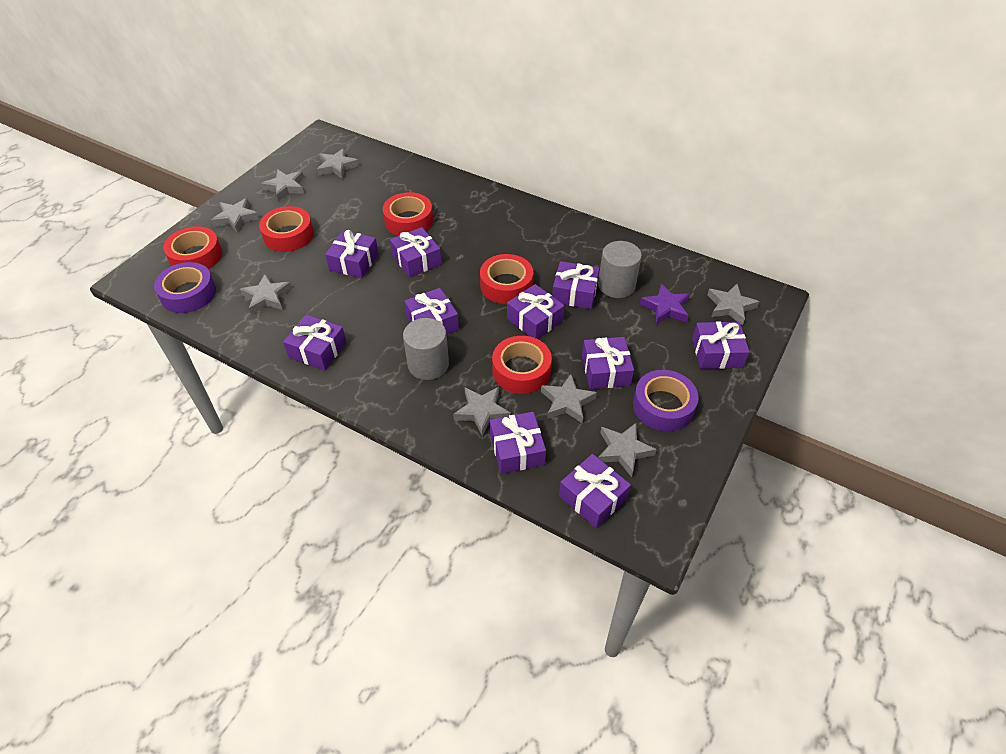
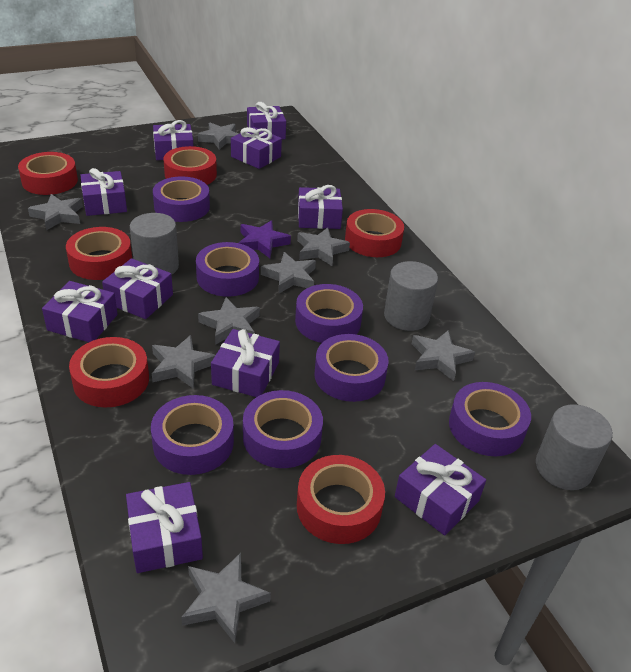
grey cylinder: [403,318,449,380] [598,241,642,298] = 2 -> [130,213,179,275] [384,261,438,331] [536,404,613,490] = 3
purple tape: [154,262,216,313] [633,370,699,431] = 2 -> [151,395,234,475] [153,176,210,222] [196,242,259,297] [243,390,323,468] [295,284,363,343] [314,334,389,402] [449,382,531,456] = 7
red tape: [163,226,222,269] [259,206,314,252] [383,192,433,236] [480,254,533,304] [492,336,552,394] = 5 -> [18,152,78,195] [66,227,132,280] [69,337,149,407] [163,146,217,185] [297,455,385,544] [345,209,404,257] = 6

